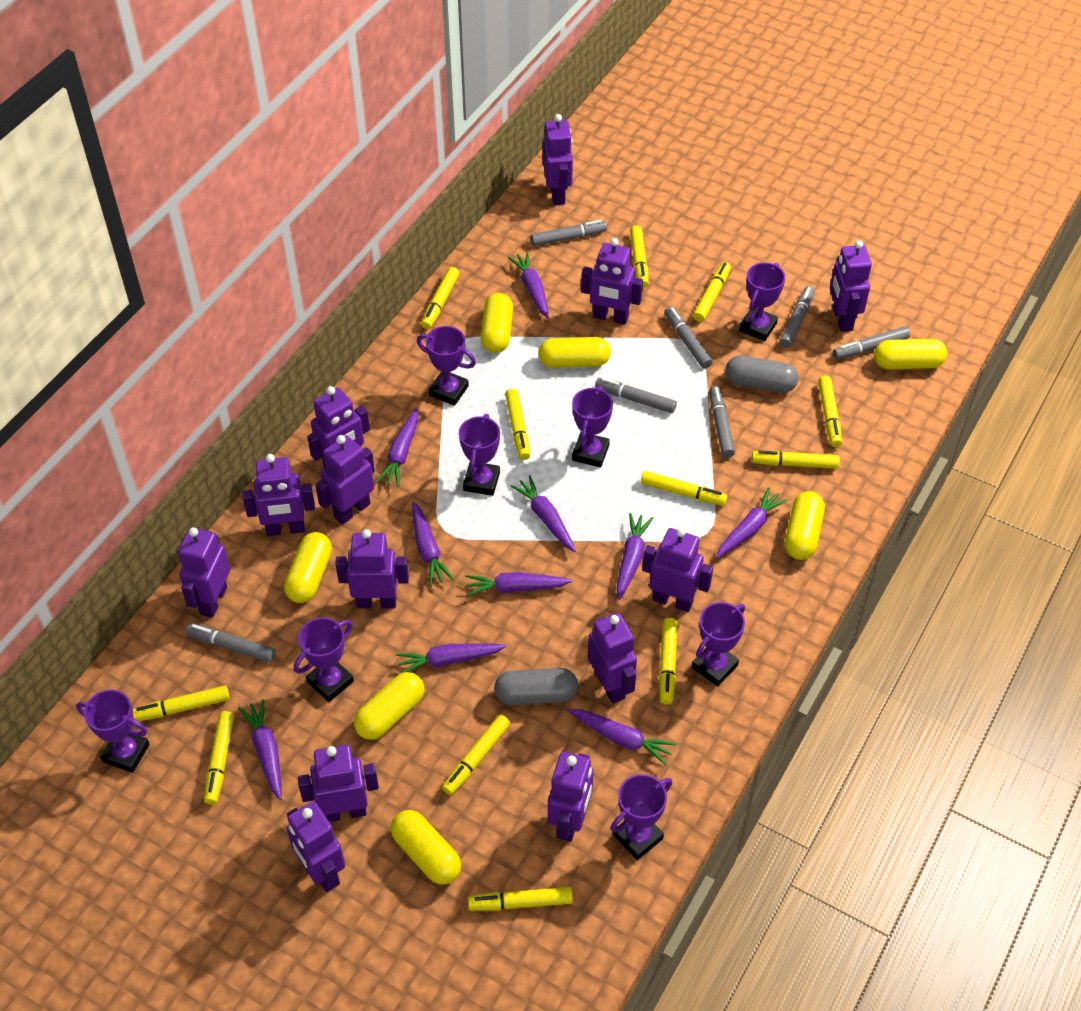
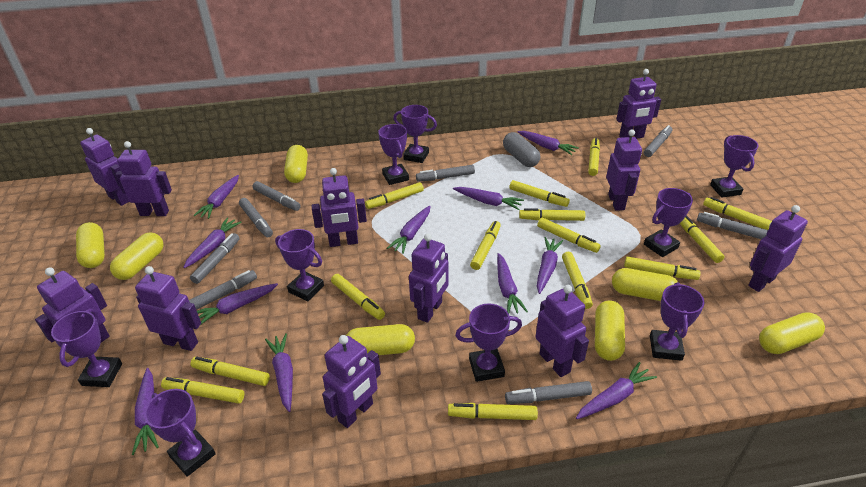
grey capsule: [494,668,579,705] [725,355,799,393] = 2 -> [503,132,540,167] = 1
grey marker: [186,623,276,663] [531,220,607,246] [595,378,677,413] [664,307,713,369] [709,386,735,458] [780,286,815,348] [833,326,910,359] = 7 -> [189,270,257,310] [190,233,240,284] [239,198,273,237] [253,181,301,211] [416,165,475,182] [505,381,592,404] [644,125,672,157] [697,212,768,239] = 8
purple carrot: [238,699,282,800] [376,408,419,487] [396,643,506,674] [412,501,454,586] [465,572,572,596] [508,252,549,318] [510,475,576,552] [568,709,677,765] [617,513,653,600] [716,488,788,558] = 10 -> [132,368,159,455] [183,218,242,268] [193,175,239,219] [197,283,278,324] [265,333,293,412] [387,205,430,254] [453,187,524,210] [497,253,528,314] [518,131,579,155] [537,237,563,294] [576,362,657,419] = 11
purple robot: [178,527,230,618] [242,454,315,536] [287,801,345,892] [298,745,379,822] [307,386,370,468] [315,435,375,525] [335,529,409,608] [543,114,573,205] [548,752,594,842] [581,238,643,325] [588,613,637,704] [642,528,713,612] [830,240,872,332] = 13 -> [35,267,110,342] [80,128,129,206] [115,141,172,216] [135,266,201,351] [312,168,367,247] [322,335,381,428] [409,233,448,323] [535,285,589,377] [606,129,642,211] [616,69,661,139] [748,205,808,292] = 11
purple trophy: [76,690,150,773] [294,618,354,702] [417,326,476,406] [459,414,500,496] [572,386,613,467] [610,774,672,860] [692,602,745,687] [739,262,785,341] = 8 -> [51,308,122,387] [144,389,216,477] [275,229,324,301] [378,124,409,185] [393,105,437,163] [455,304,522,382] [644,188,693,257] [650,282,705,361] [710,135,758,198] = 9
yellow marker: [133,685,230,721] [204,711,234,805] [421,267,459,329] [442,715,511,795] [468,887,573,911] [505,389,530,460] [630,225,649,288] [641,471,728,506] [659,618,678,705] [693,262,731,322] [752,450,840,469] [818,376,842,447] = 12 -> [161,377,244,403] [190,357,270,386] [331,274,385,320] [365,182,424,209] [448,403,538,420] [470,221,501,270] [509,180,570,207] [519,208,585,221] [537,218,601,253] [562,252,593,309] [588,138,600,176] [624,256,700,280] [680,215,725,263] [703,197,772,230] = 14

